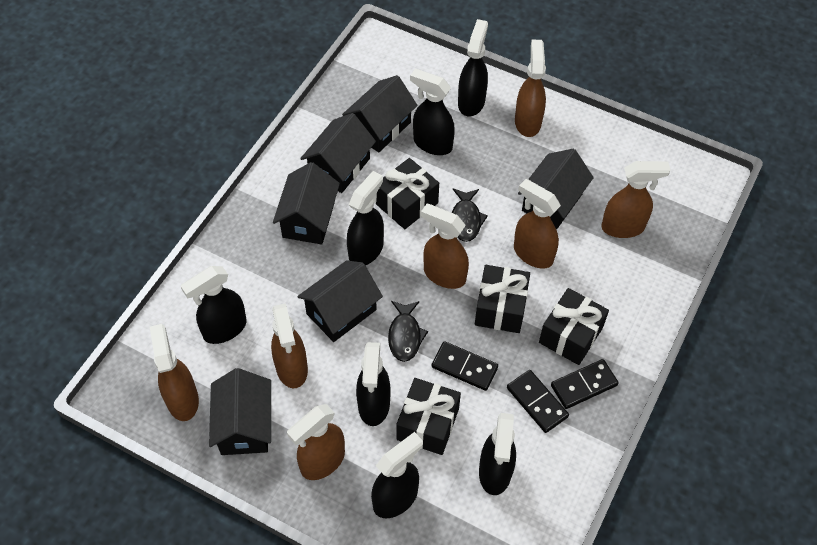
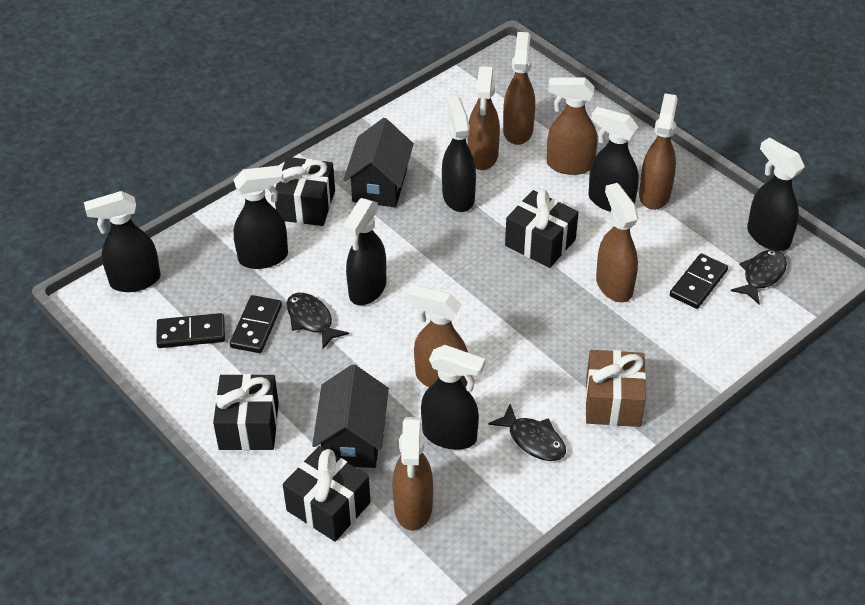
black fish: [388,301,428,362] [452,188,488,242] = 2 -> [286,293,349,349] [488,404,566,461] [731,249,787,304] = 3
black house: [209,368,271,455] [273,162,340,245] [297,260,383,342] [300,113,376,193] [342,75,418,152] [518,149,594,229] = 6 -> [312,365,389,468] [343,118,414,207] = 2
brown gift: none = 0 -> [585,350,646,427] = 1

